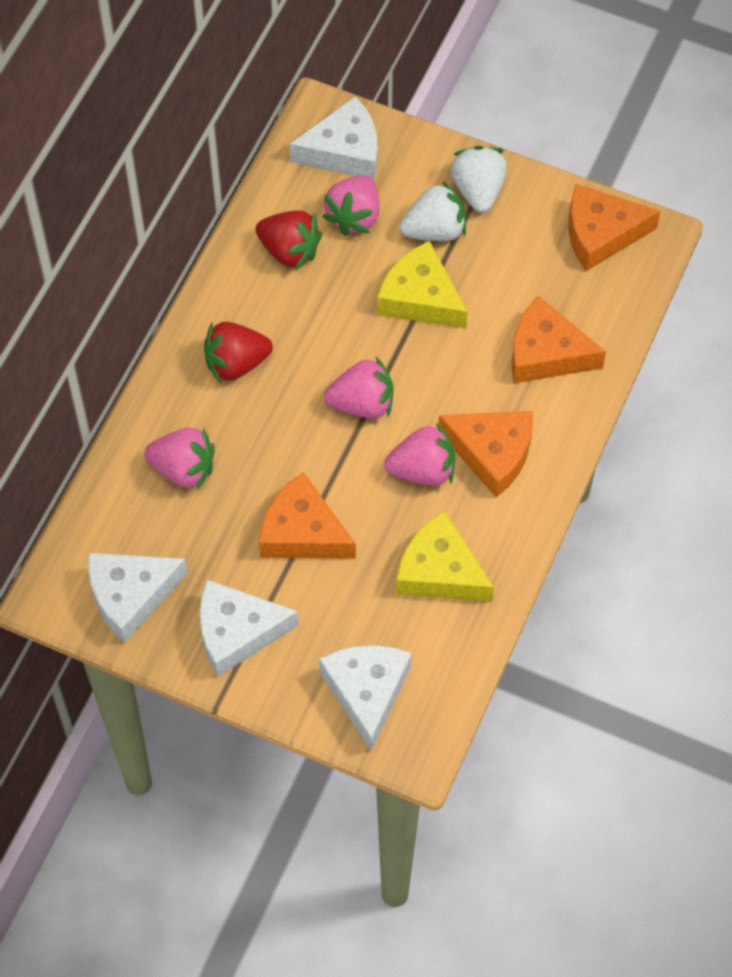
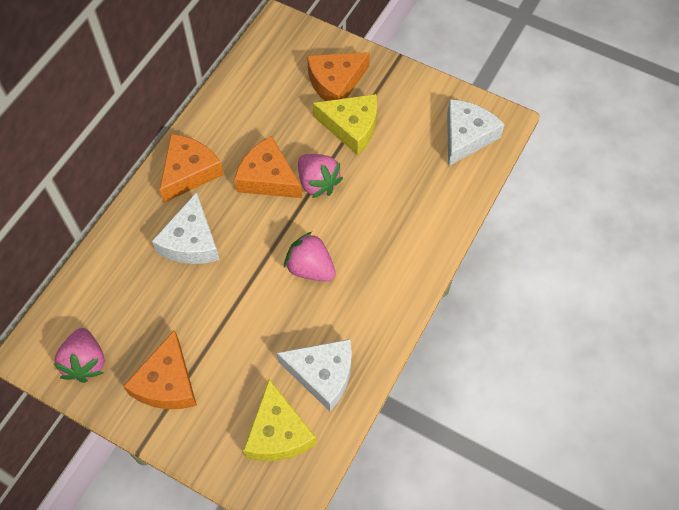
pink strawberry: [144,428,215,490] [322,175,379,236] [324,357,393,418] [384,423,455,486] = 4 -> [54,328,104,383] [284,231,336,281] [298,154,343,198] = 3
red strawberry: [204,322,273,383] [255,210,322,271] = 2 -> none = 0
white cheese: [88,553,188,643] [199,580,299,677] [289,96,378,180] [319,645,412,751] = 4 -> [152,192,220,264] [277,339,352,412] [447,99,505,166] = 3
white strawberry: [399,181,466,241] [451,146,507,213] = 2 -> none = 0

